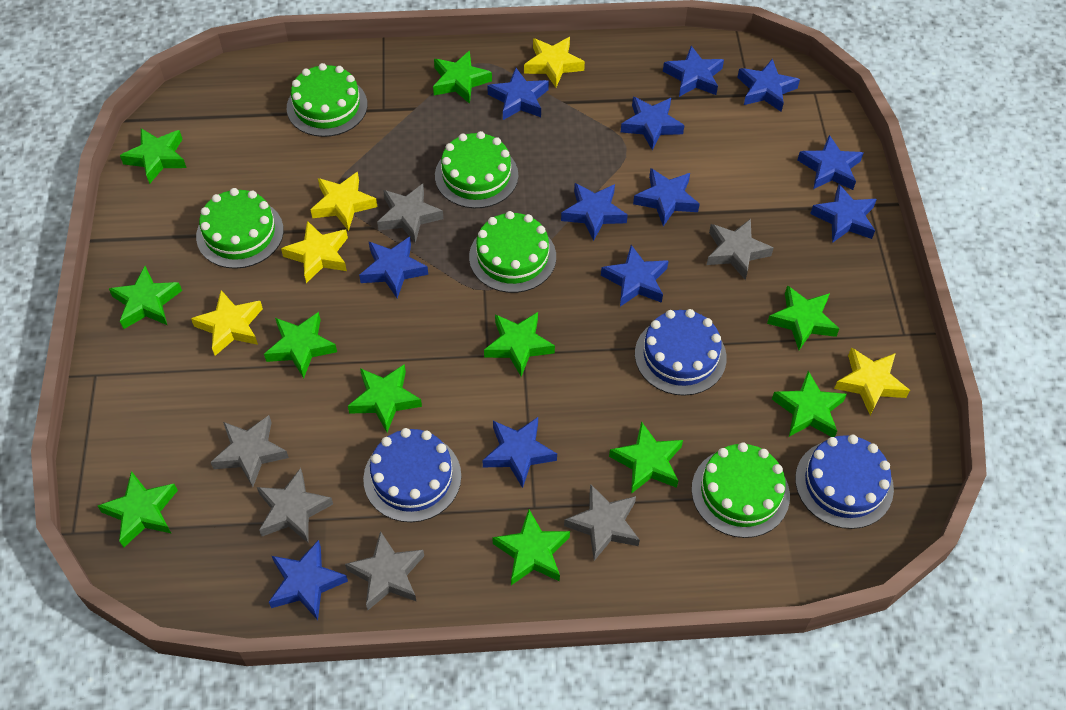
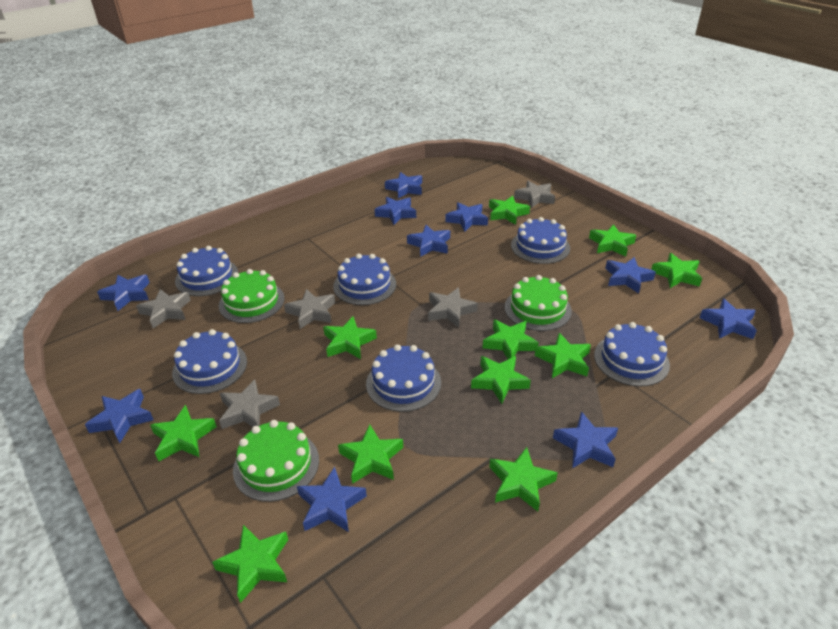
blue cake: [363,428,461,522] [635,309,727,396] [795,435,894,529] = 3 -> [172,329,247,394] [175,246,238,296] [333,254,396,305] [366,344,441,412] [511,217,570,264] [594,322,670,387] = 6
blue star: [269,540,348,620] [359,237,428,298] [482,417,557,488] [487,68,549,120] [561,183,628,241] [601,245,669,306] [621,97,685,150] [633,168,700,226] [663,46,724,97] [737,58,800,112] [798,135,864,190] [810,184,877,243] = 12 -> [85,389,154,443] [97,275,150,311] [297,467,367,532] [375,197,416,225] [385,172,422,198] [407,225,450,257] [445,202,488,232] [553,411,618,468] [605,257,656,293] [700,298,757,339] = 10
green cake: [196,188,284,269] [287,63,367,137] [435,131,518,208] [469,211,556,293] [691,442,790,538] = 5 -> [219,269,284,323] [233,420,319,502] [505,275,572,331] = 3
grey star: [211,415,289,487] [257,468,333,543] [345,531,424,610] [377,184,443,243] [564,484,640,561] [707,219,774,280] = 6 -> [136,289,191,328] [219,379,280,429] [284,289,335,329] [428,287,478,328] [514,181,555,208] = 5
yellow star: [191,290,263,356] [281,221,348,283] [311,172,377,231] [524,37,585,87] [834,347,910,415] = 5 -> none = 0

